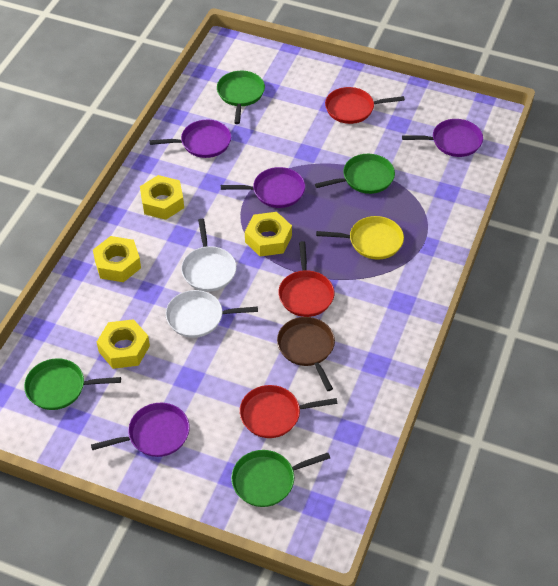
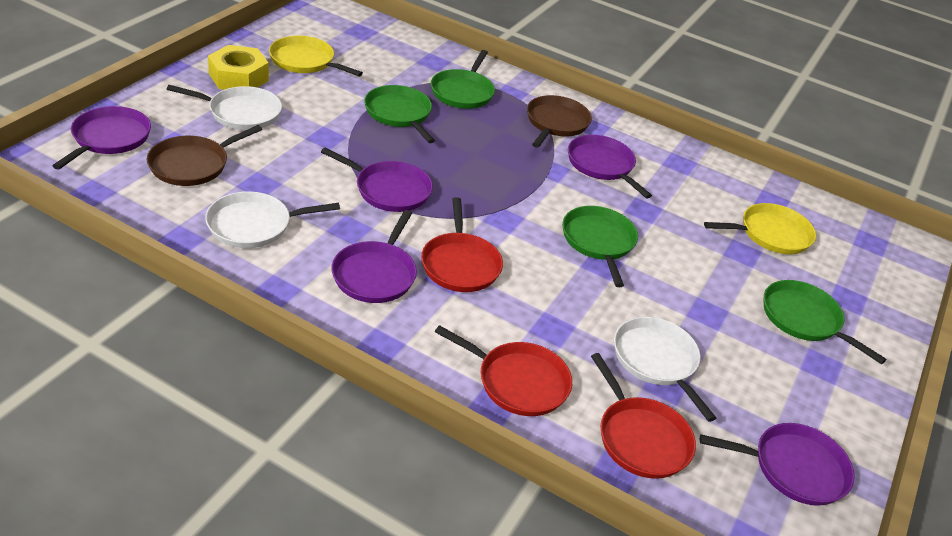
brown pan: [277,317,335,391] = 1 -> [147,125,262,186] [527,95,592,148] = 2
purple pan: [91,403,190,457] [150,120,231,158] [221,167,305,208] [402,119,483,157] = 4 -> [52,106,151,170] [321,148,433,212] [331,210,417,303] [568,135,652,199] [700,423,855,506] = 5
white pan: [166,290,258,338] [181,219,236,292] = 2 -> [167,85,282,130] [205,191,340,248] [614,317,716,422] = 3
yellow nut: [93,236,141,282] [97,319,150,369] [140,175,184,220] [245,212,292,256] = 4 -> [208,45,269,90] = 1
yellow pan: [316,216,404,260] = 1 -> [269,36,363,76] [704,203,816,254] = 2

